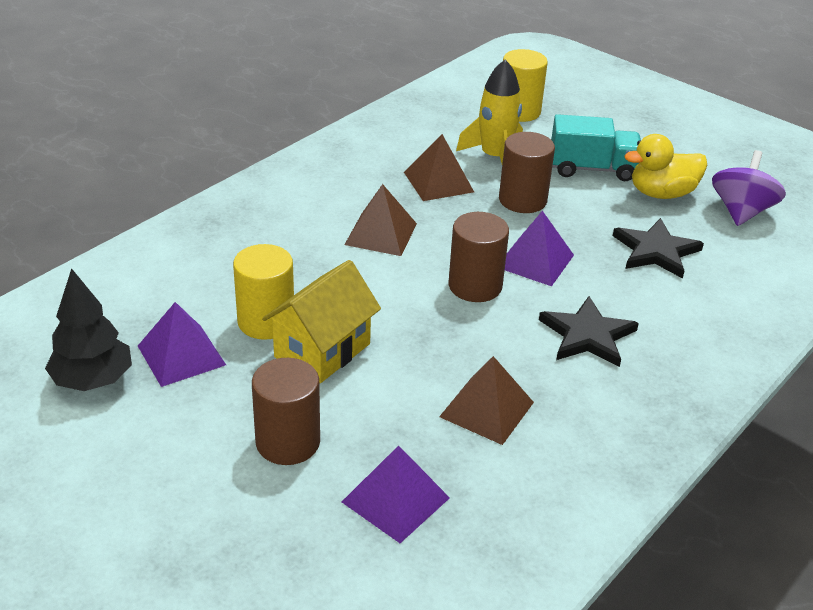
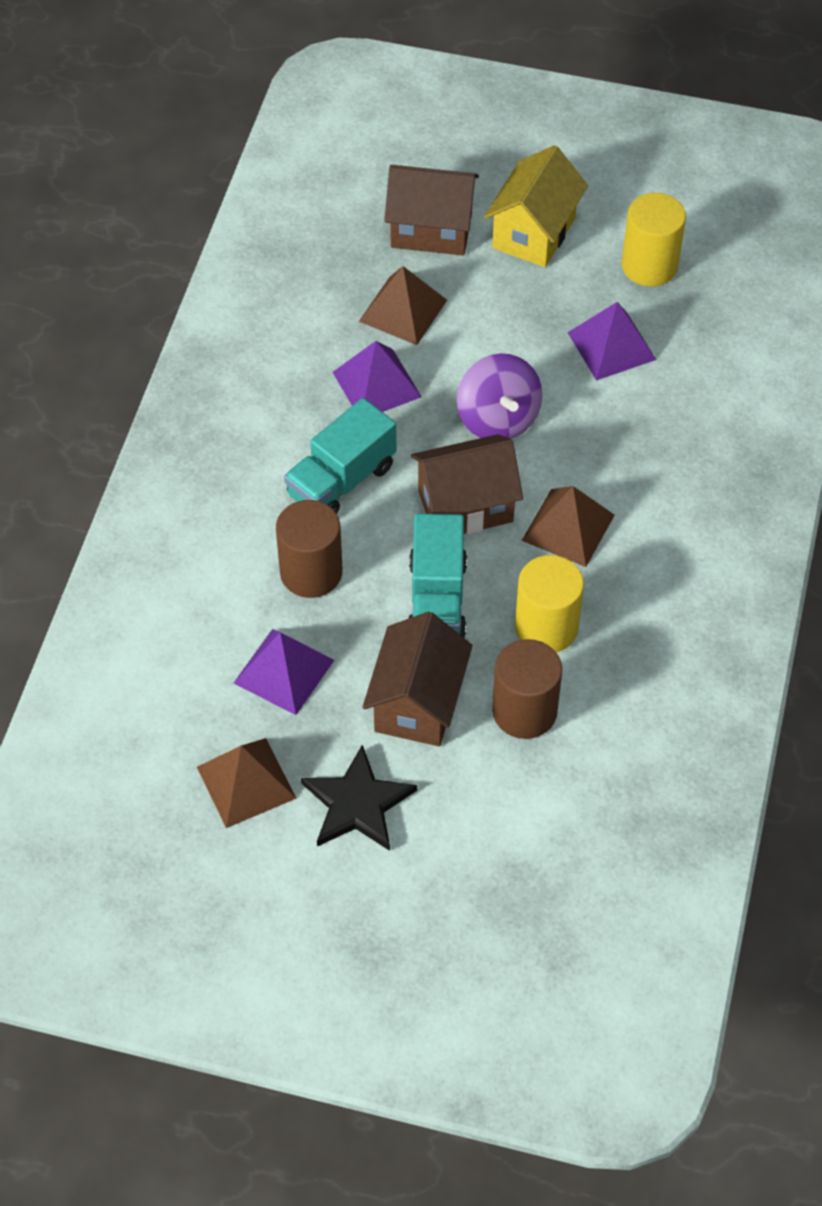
black star: [539,296,639,367] [613,218,704,279] = 2 -> [301,745,417,851] = 1
black tree: [45,268,132,391] = 1 -> none = 0
brown cylinder: [252,358,320,465] [449,212,509,302] [499,132,555,213] = 3 -> [276,500,343,598] [492,639,562,739] = 2
brown house: none = 0 -> [363,612,473,746] [384,165,479,256] [411,434,523,534] = 3
turquoise truck: [551,114,641,181] = 1 -> [284,398,396,514] [409,514,467,638] = 2
yellow duck: [624,134,707,199] = 1 -> none = 0
yellow rocket: [456,59,523,164] = 1 -> none = 0

